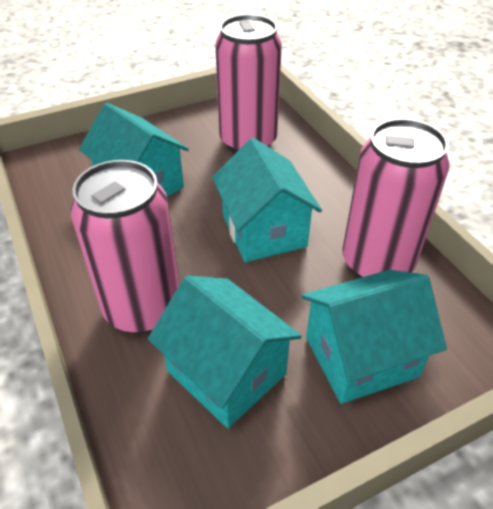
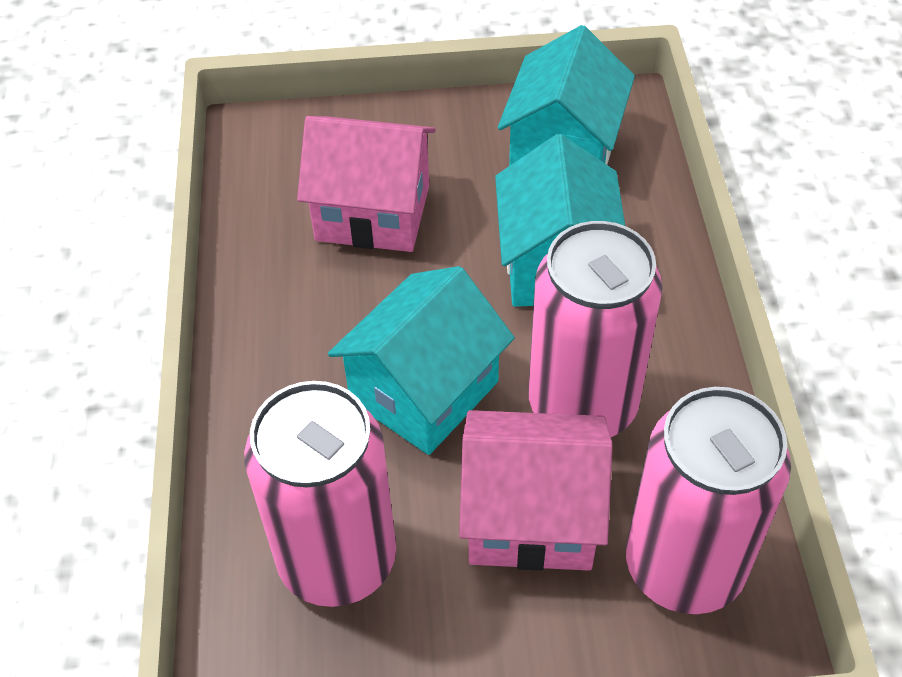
pink house: none = 0 -> [297,116,435,252] [459,410,613,571] = 2
turquoise house: [79,103,189,197] [148,275,302,428] [212,138,322,262] [302,270,447,404] = 4 -> [328,266,515,455] [495,134,625,307] [498,25,635,166] = 3

